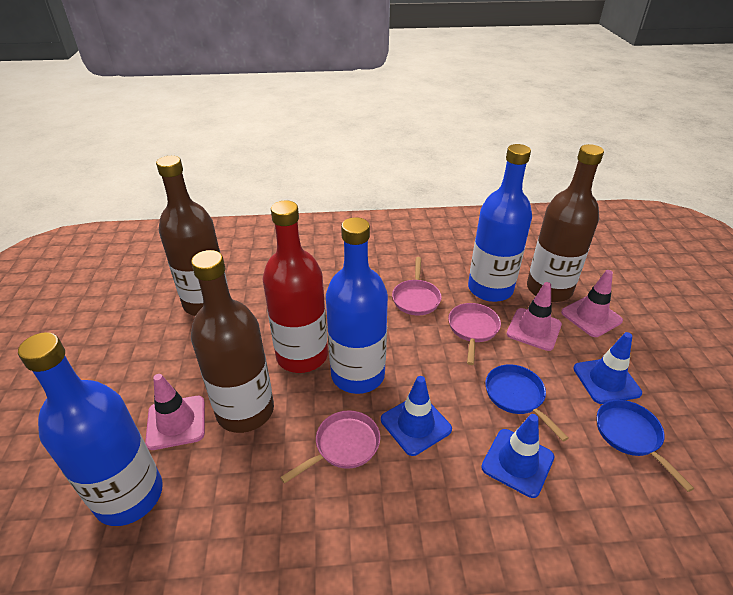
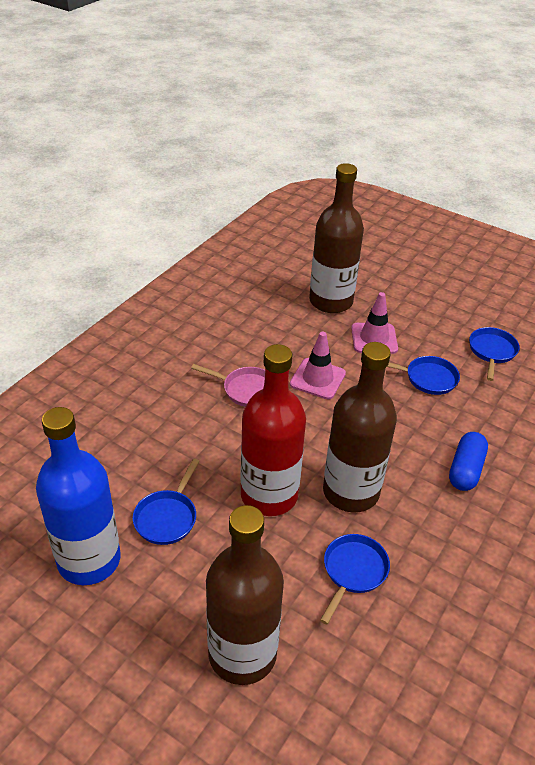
blue bottle: [18,332,163,526] [326,217,388,394] [468,144,532,302] = 3 -> [36,407,121,585] = 1
blue capsule: none = 0 -> [449,432,488,491] = 1
blue pan: [485,365,569,442] [597,400,694,492] = 2 -> [133,458,200,545] [320,534,390,624] [387,356,460,395] [469,327,520,381] = 4
blue traffic cone: [381,376,452,456] [481,414,555,498] [573,332,642,404] = 3 -> none = 0
pink pan: [280,410,380,484] [392,257,441,315] [448,303,501,365] = 3 -> [191,364,265,407] = 1
pink traffic cone: [145,374,205,450] [507,282,562,351] [561,270,623,337] = 3 -> [290,332,346,399] [351,292,398,354] = 2

